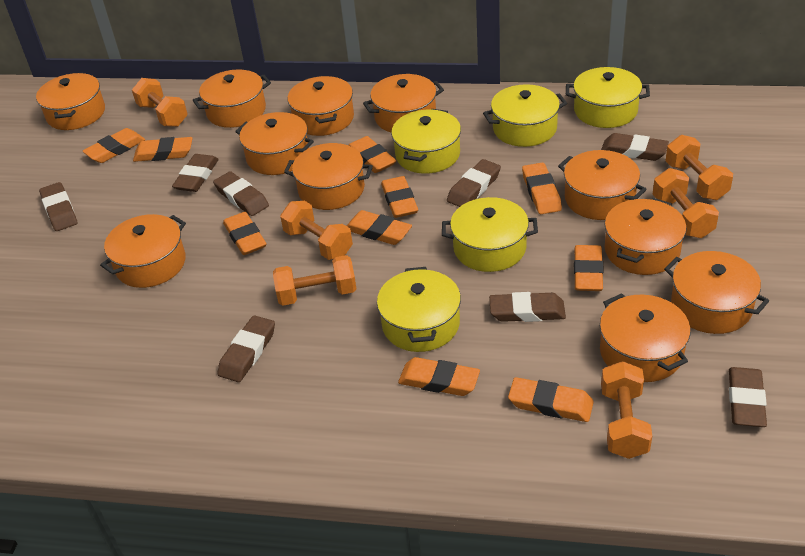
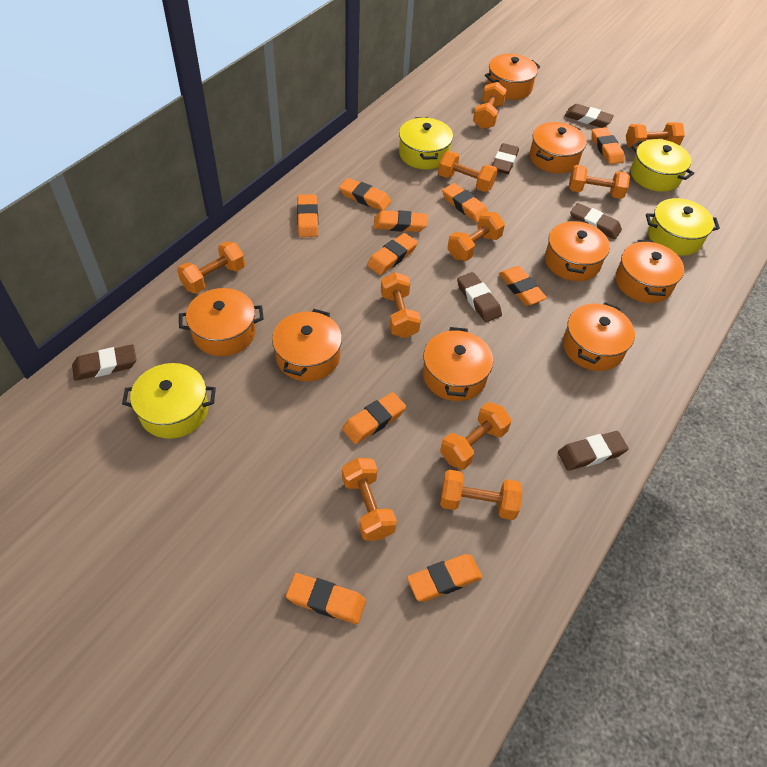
brown eraser: [39,182,77,231] [172,154,219,192] [213,171,269,216] [217,315,275,382] [447,159,501,207] [489,292,566,322] [601,133,669,161] [729,367,767,427] = 8 -> [72,344,136,381] [457,272,502,322] [492,143,519,174] [558,431,629,471] [564,104,614,128] [570,203,622,240] = 6
orange dumbbell: [132,78,188,127] [273,255,356,306] [280,201,353,260] [601,361,652,459] [653,168,719,238] [665,135,733,200] = 6 -> [177,241,245,294] [342,458,397,541] [381,272,421,338] [438,151,498,192] [440,402,511,470] [440,470,522,520] [447,212,505,261] [473,82,507,129] [569,165,630,199] [626,122,685,149] = 10
orange pot: [36,73,105,130] [100,214,186,288] [193,69,271,128] [235,112,314,175] [284,143,373,210] [287,76,354,136] [363,74,444,132] [558,150,647,220] [600,293,690,382] [604,198,687,275] [664,251,769,334] = 11 -> [179,288,264,356] [272,309,342,381] [423,327,493,401] [485,54,540,100] [530,122,586,173] [545,219,610,281] [563,302,635,371] [616,240,684,303] = 8
yellow pot: [377,267,461,352] [391,109,461,174] [442,197,538,272] [483,84,567,147] [566,67,650,128] = 5 -> [122,363,216,439] [399,117,453,169] [631,139,694,192] [646,198,720,256] = 4

